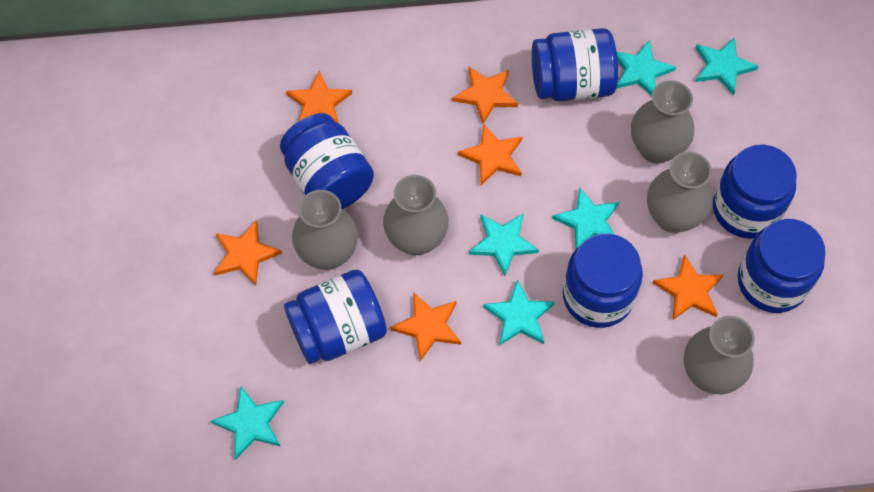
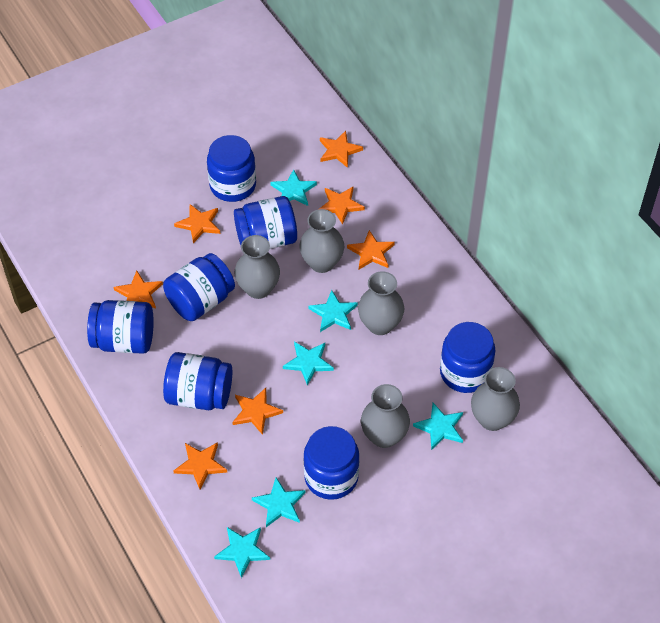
blue jar: [280,113,374,209] [284,270,387,364] [532,28,618,101] [563,234,643,328] [713,144,797,239] [738,219,826,313] = 6 -> [87,300,154,354] [163,253,235,321] [163,352,232,410] [207,135,256,202] [234,196,297,249] [303,426,359,500] [440,322,495,393] = 7
orange star: [214,220,282,286] [286,70,352,123] [391,292,461,361] [452,67,518,124] [458,124,523,185] [653,254,723,321] = 6 -> [114,271,163,309] [173,442,227,489] [174,204,221,244] [232,388,283,435] [319,187,365,225] [320,131,363,168] [347,230,395,269] = 7

